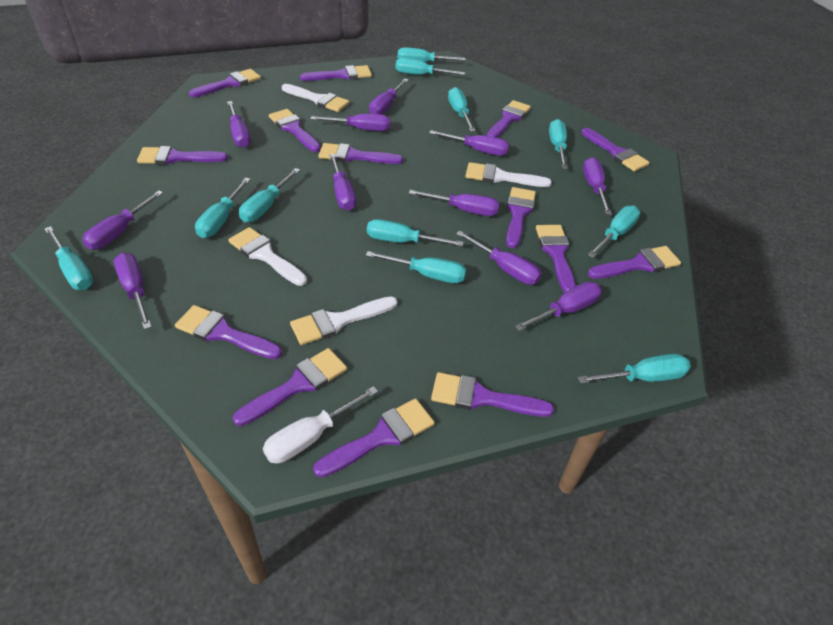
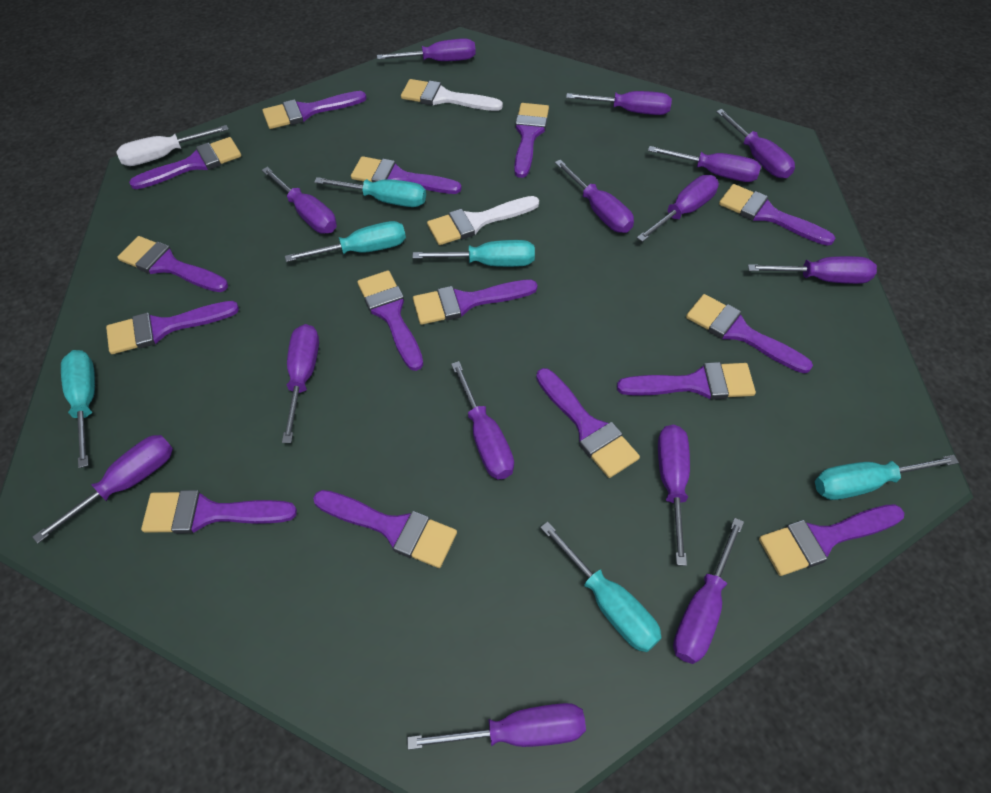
purple brush: [137,146,228,165] [175,305,282,359] [189,69,261,97] [233,348,347,426] [269,109,321,152] [300,65,372,81] [313,398,435,477] [318,143,403,164] [431,372,554,417] [487,100,531,138] [506,187,536,248] [536,225,576,293] [581,128,650,171] [588,246,681,279] = 14 -> [106,301,239,354] [118,236,228,292] [129,137,241,189] [141,490,297,534] [262,91,367,129] [313,490,457,568] [351,156,462,194] [357,271,423,371] [413,280,538,325] [514,103,549,178] [536,368,640,478] [617,362,756,400] [686,294,813,373] [719,184,835,246] [759,504,904,576] = 15
purple screwdriver: [82,190,163,250] [114,253,152,330] [227,101,251,148] [311,114,390,131] [329,154,356,211] [369,79,409,115] [409,190,499,216] [429,130,509,156] [456,231,542,285] [515,282,602,331] [583,157,612,215] = 11 -> [33,435,173,544] [262,167,337,234] [282,324,319,443] [377,38,476,61] [407,703,586,750] [451,361,514,479] [555,159,634,233] [566,91,672,115] [637,175,719,242] [648,146,761,182] [658,425,690,566] [673,518,744,664] [716,109,795,178] [748,256,877,284] = 14
turquoise screwdriver: [45,226,93,290] [195,177,251,238] [239,168,300,222] [366,251,466,283] [367,219,464,247] [395,58,465,75] [398,48,466,62] [448,87,476,132] [549,119,568,169] [577,354,691,384] [588,206,640,258] = 11 -> [61,350,95,468] [285,221,406,262] [314,177,426,207] [412,240,535,267] [540,522,662,652] [815,455,959,500] = 6
white brush: [228,227,307,286] [282,84,350,112] [290,296,397,345] [465,162,552,187] = 4 -> [401,79,503,111] [427,196,539,245] = 2

